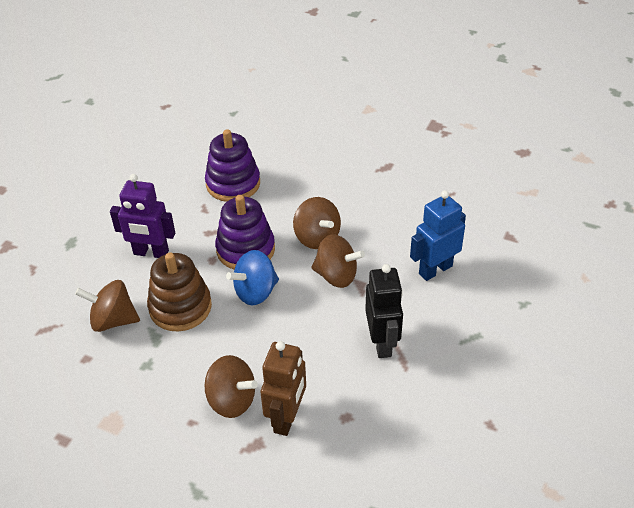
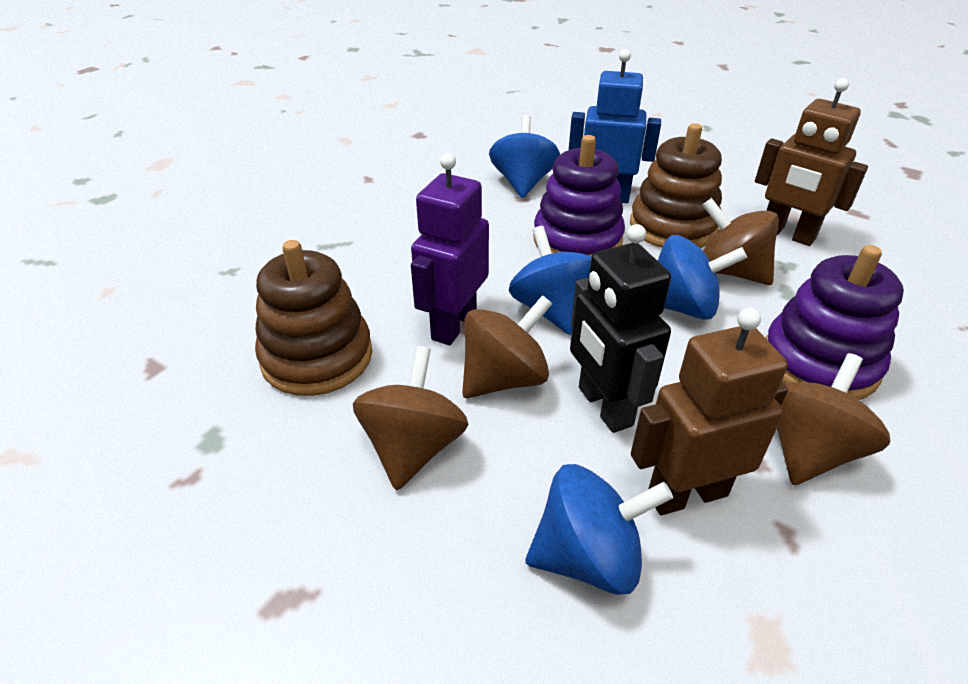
blue spinning top: [226,250,279,305] = 1 -> [489,115,560,198] [509,226,591,335] [525,464,673,595] [657,235,747,320] = 4
brown robot: [260,341,306,436] = 1 -> [631,308,788,515] [755,78,868,246] = 2
brown stacking toy: [147,252,212,331] = 1 -> [255,240,372,396] [630,123,722,248] = 2

